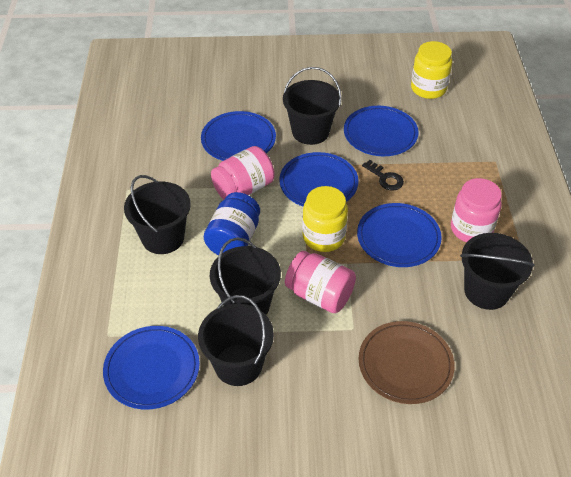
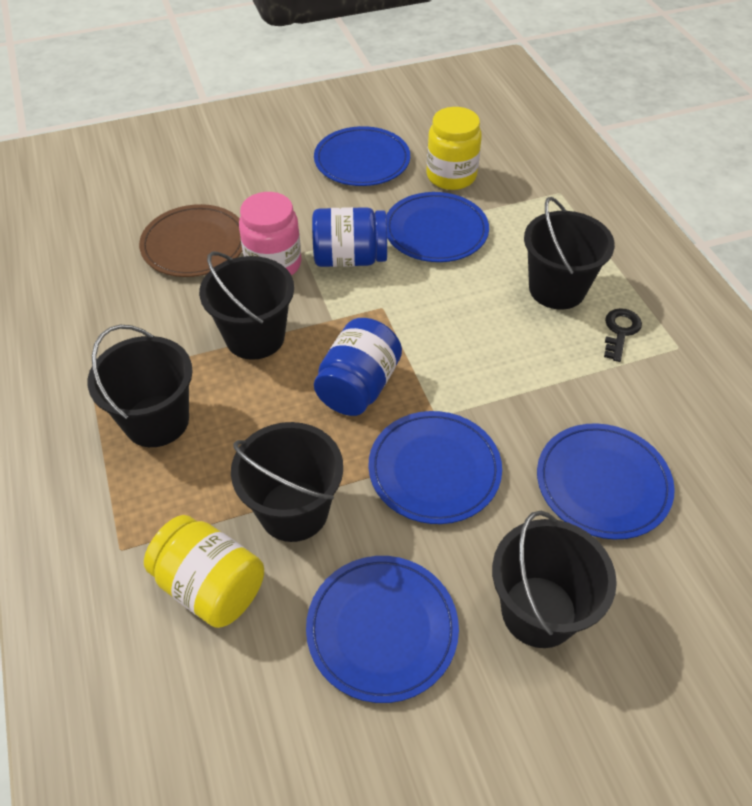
blue jar: [204,192,260,255] = 1 -> [312,207,387,267] [314,318,402,416] = 2
pink jar: [211,146,275,200] [285,251,356,313] [451,178,502,242] = 3 -> [239,192,301,276] = 1

